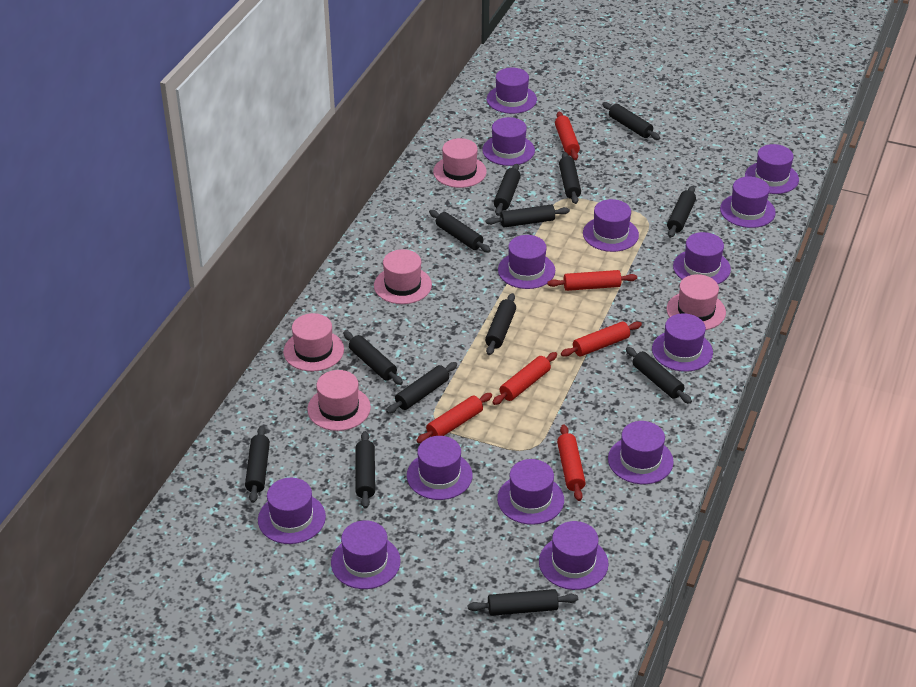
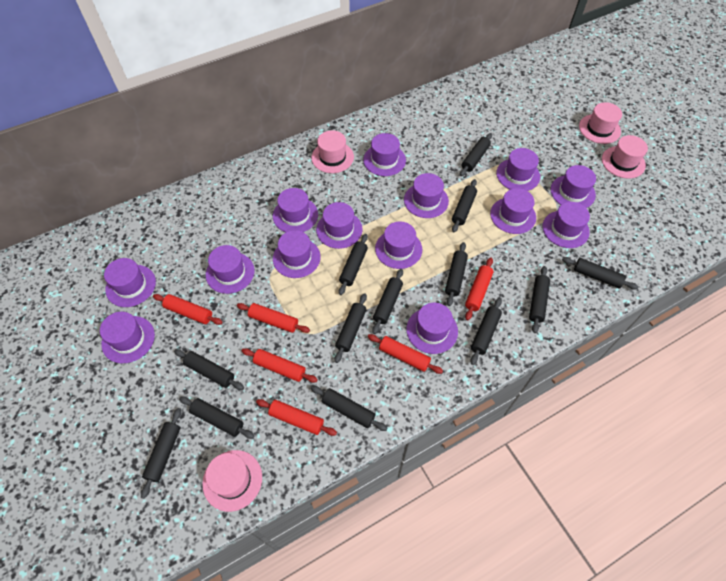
pink hat: [283,313,344,371] [307,370,371,431] [374,249,432,304] [433,138,487,188] [667,274,726,330] = 5 -> [202,450,262,512] [311,130,354,173] [579,102,622,144] [602,135,648,178] = 4

